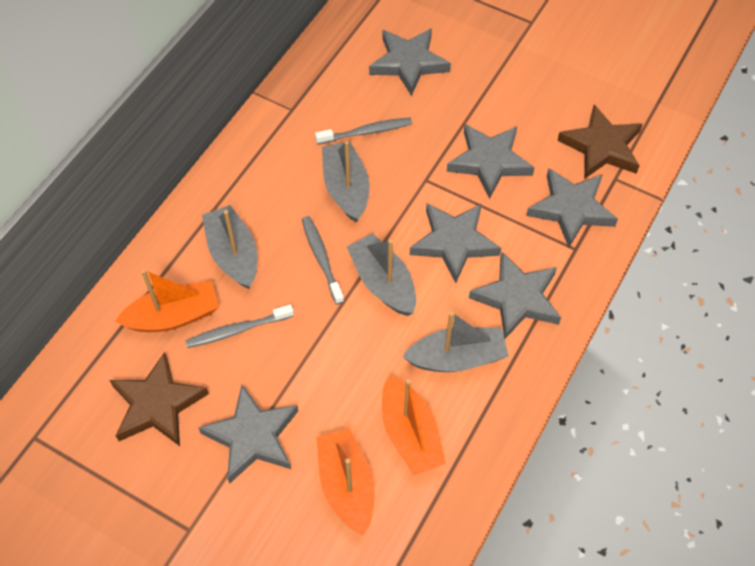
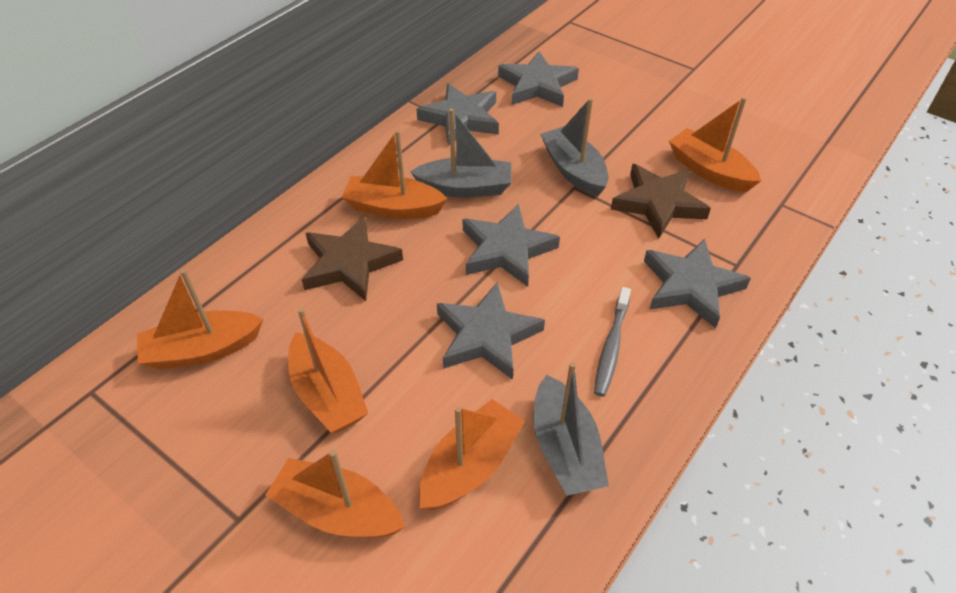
grey boat: [202,205,257,289] [322,141,370,223] [347,233,416,316] [402,312,509,372] = 4 -> [410,108,512,198] [534,362,609,496] [540,98,609,197] = 3
grey star: [198,385,298,484] [369,28,451,96] [410,204,501,283] [446,124,535,199] [469,252,561,339] [526,168,618,247] = 6 -> [416,83,499,146] [437,282,545,380] [463,204,560,287] [498,51,579,107] [644,239,751,328] = 5
grey toothbrush: [185,304,294,348] [302,216,344,304] [315,118,412,144] = 3 -> [594,287,631,397] = 1
orange boat: [115,269,219,332] [316,428,375,536] [382,375,446,476] = 3 -> [137,269,263,370] [265,450,405,538] [288,308,368,433] [342,130,447,219] [419,399,525,510] [669,97,761,192] = 6

